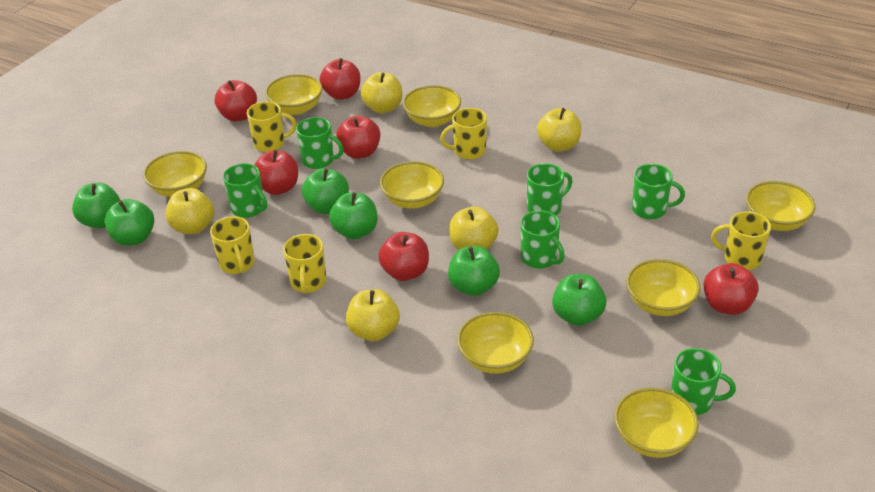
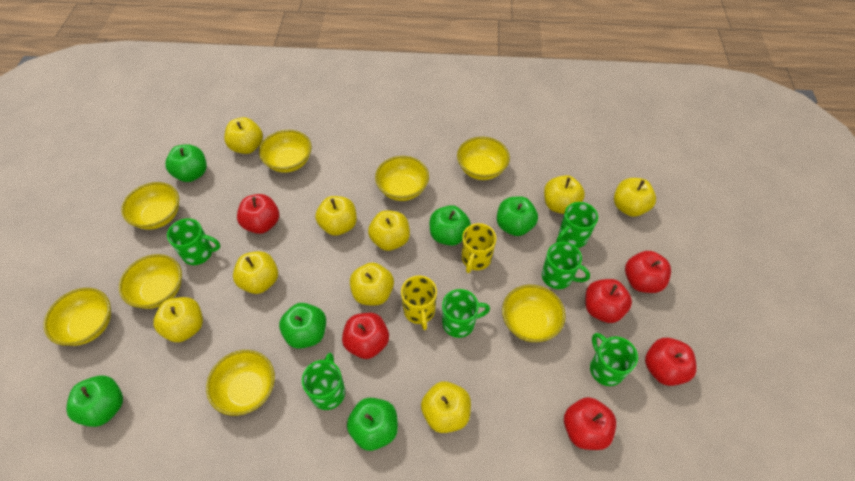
yellow apple: [166,188,215,235] [346,289,400,341] [361,72,402,113] [449,206,499,250] [537,108,581,152] = 5 -> [153,297,203,342] [224,117,263,154] [233,251,278,294] [315,196,357,236] [350,262,394,306] [368,210,410,251] [421,381,471,433] [544,175,585,214] [614,178,656,217] = 9
yellow mug: [210,216,255,274] [247,101,297,152] [283,234,326,294] [440,108,487,159] [711,211,771,270] = 5 -> [401,276,437,330] [462,223,496,273] = 2

